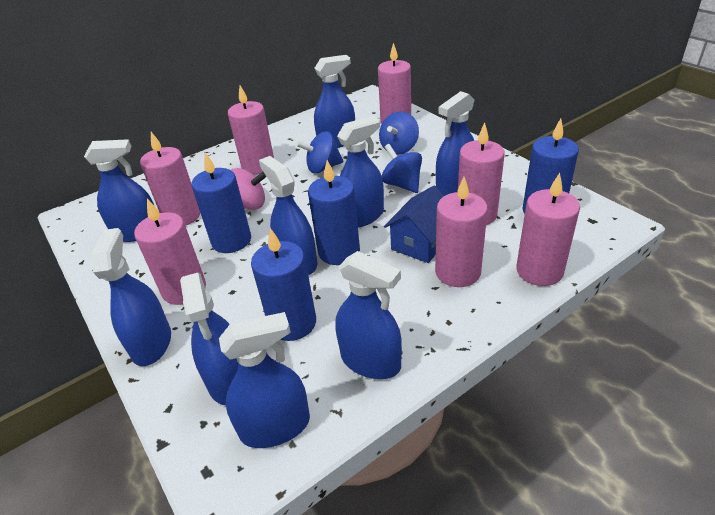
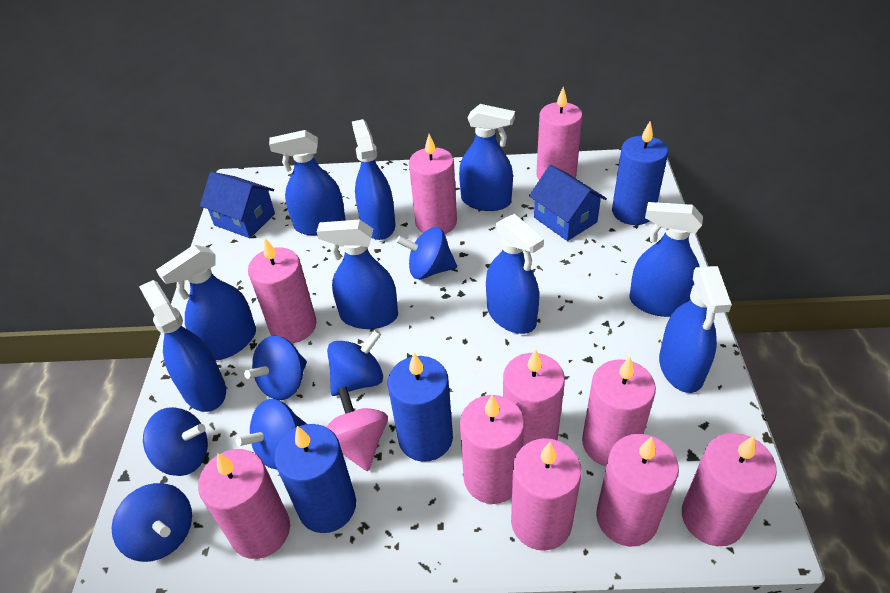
blue candle: [191,153,251,253] [251,228,316,341] [308,160,360,265] [522,119,579,214] = 4 -> [274,424,356,533] [388,353,453,462] [612,121,668,225] = 3
blue house: [384,186,444,263] = 1 -> [200,172,275,238] [529,165,607,241] = 2
blue spinning top: [296,131,343,173] [379,112,419,155] [382,144,422,193] = 3 -> [112,483,192,562] [143,407,208,476] [236,399,307,469] [244,336,307,400] [327,330,383,396] [396,227,457,279] = 6
pink candle: [134,199,206,305] [140,132,200,226] [228,86,274,175] [378,43,411,124] [435,177,488,287] [458,123,505,225] [516,173,580,286] = 7 -> [198,449,290,559] [248,238,317,343] [409,134,457,234] [460,395,525,504] [503,349,565,446] [511,438,582,551] [536,87,583,180] [582,357,656,466] [596,434,679,546] [682,433,777,546] = 10

